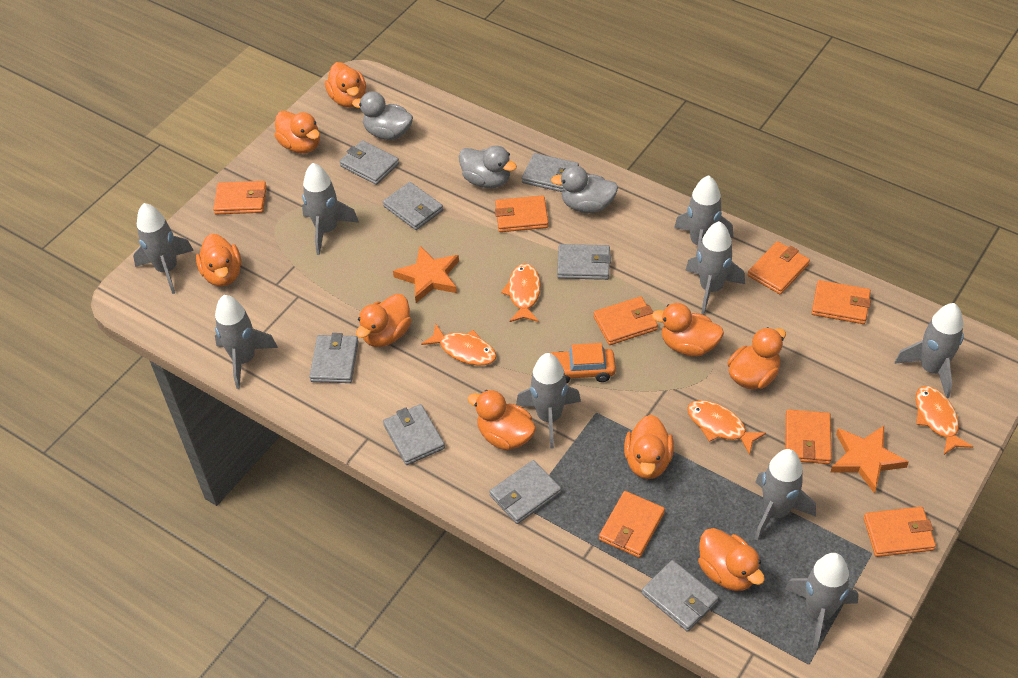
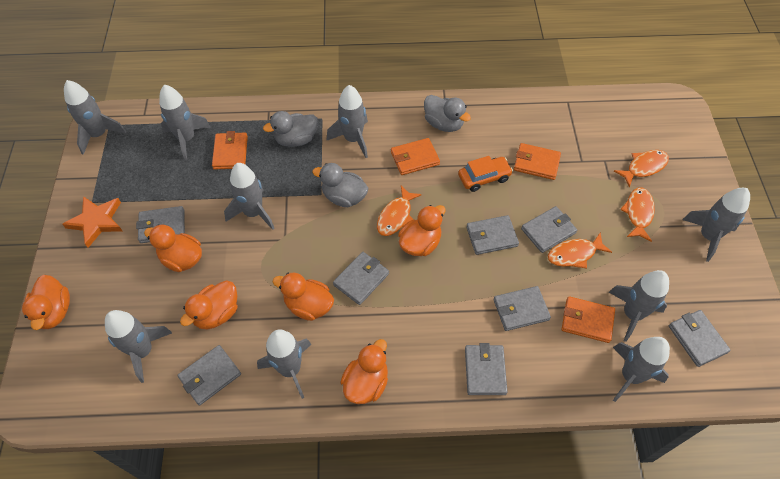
orange duck: [196,234,241,287] [274,111,320,154] [325,62,366,108] [356,294,412,347] [468,390,536,450] [624,415,674,479] [651,303,724,357] [698,528,765,591] [727,327,786,389] = 9 -> [22,275,70,330] [144,224,202,272] [180,280,238,330] [273,273,334,321] [341,339,388,404] [398,205,446,256] = 6
orange star: [393,246,459,303] [831,426,909,494] = 2 -> [62,196,122,248] = 1
orange wallet: [213,181,267,214] [495,195,549,232] [593,296,658,345] [599,491,665,558] [748,241,810,294] [785,409,832,464] [811,280,871,324] [864,507,936,557] = 8 -> [212,131,248,170] [391,138,440,175] [514,143,561,180] [561,296,615,343] = 4

